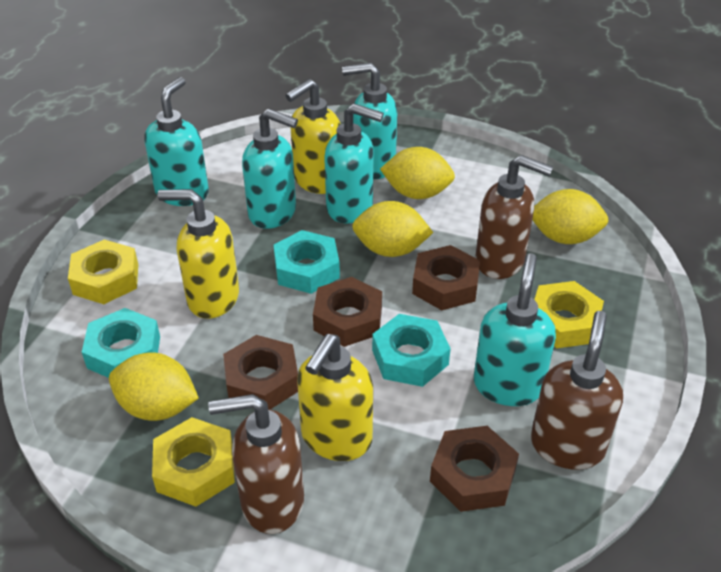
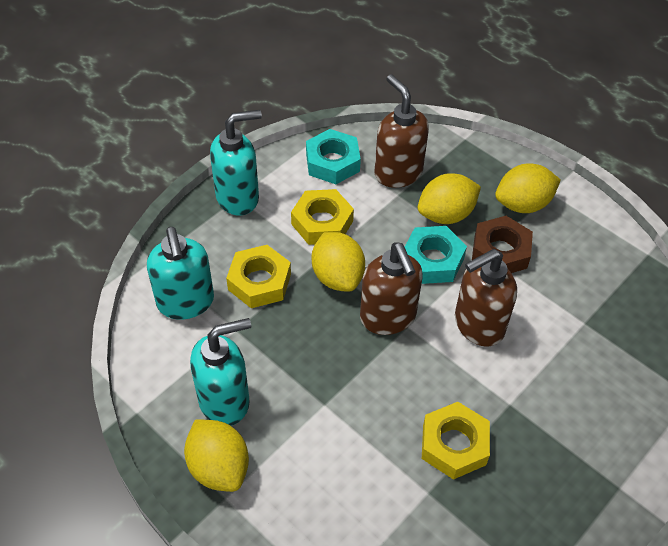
brown nut: [223,335,298,410] [313,277,382,347] [412,245,480,310] [430,426,519,512] = 4 -> [472,216,533,273] = 1
turquoise nut: [82,308,160,378] [274,230,340,294] [372,314,451,387] = 3 -> [306,129,361,184] [405,226,467,284] = 2
turquoise soap dispenser: [144,77,209,206] [242,109,298,229] [324,104,384,224] [342,63,398,179] [474,253,556,406] = 5 -> [147,227,214,320] [190,318,251,426] [210,110,262,216] = 3
yellow soap dispenser: [158,189,239,319] [286,79,341,194] [297,334,373,461] = 3 -> none = 0

